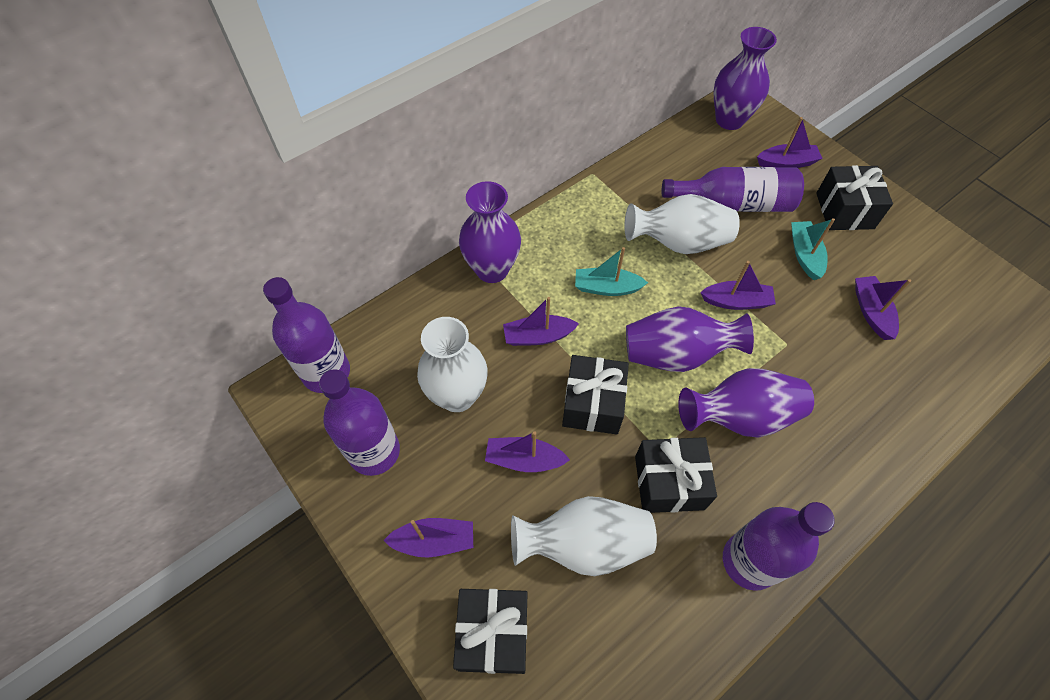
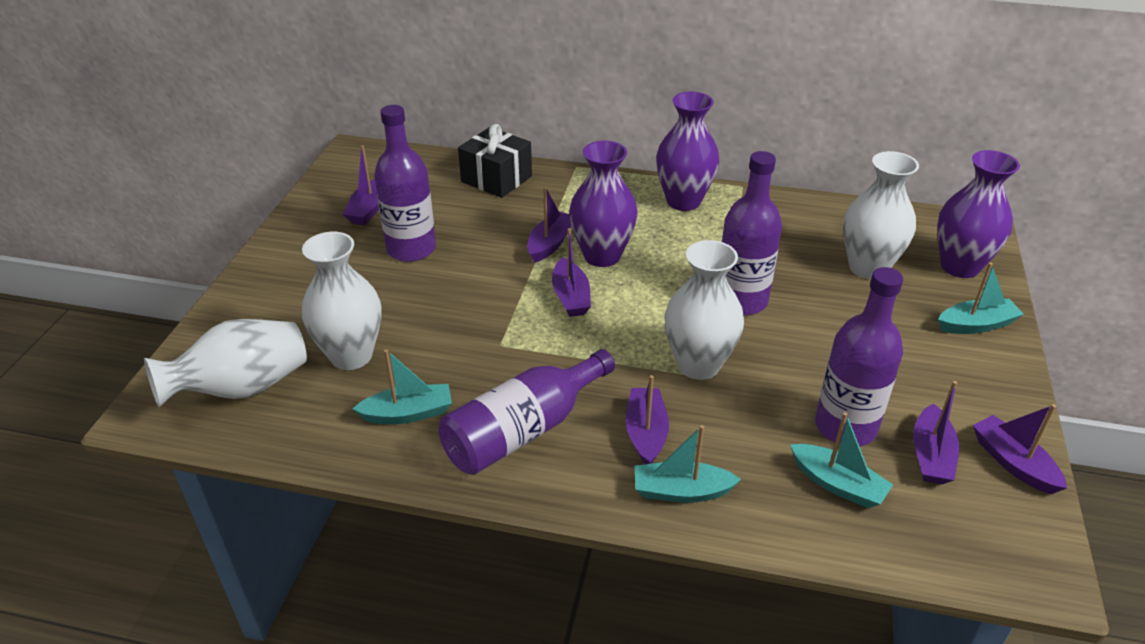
black gift: [453,589,528,674] [562,355,629,435] [635,437,717,513] [816,165,893,230] = 4 -> [458,124,532,198] = 1
purple vase: [459,181,521,283] [626,306,754,372] [678,368,814,438] [713,27,777,130] = 4 -> [569,141,638,267] [656,92,719,211] [937,150,1020,278] = 3
turquoise boat: [575,247,648,296] [791,218,835,280] = 2 -> [353,349,452,424] [635,425,741,503] [790,412,893,508] [938,263,1024,334] = 4
white vase: [417,317,487,412] [511,496,657,576] [624,194,740,254] = 3 -> [144,319,307,407] [302,232,382,370] [664,240,744,380] [843,151,919,279] = 4

